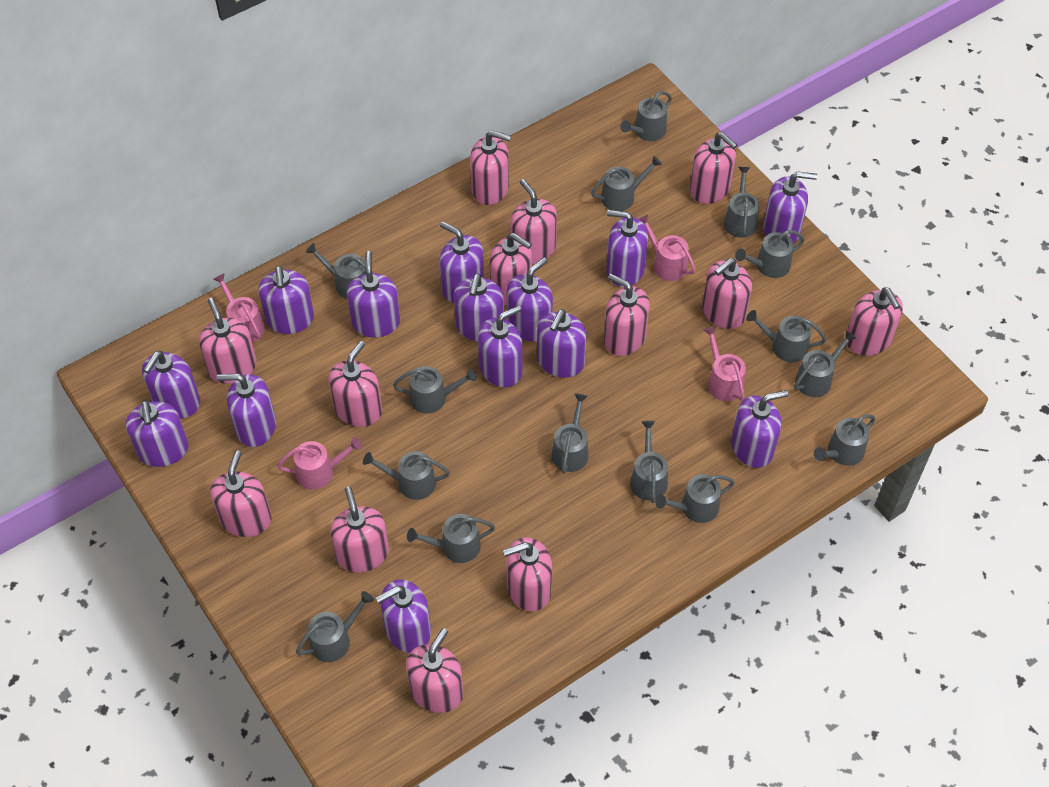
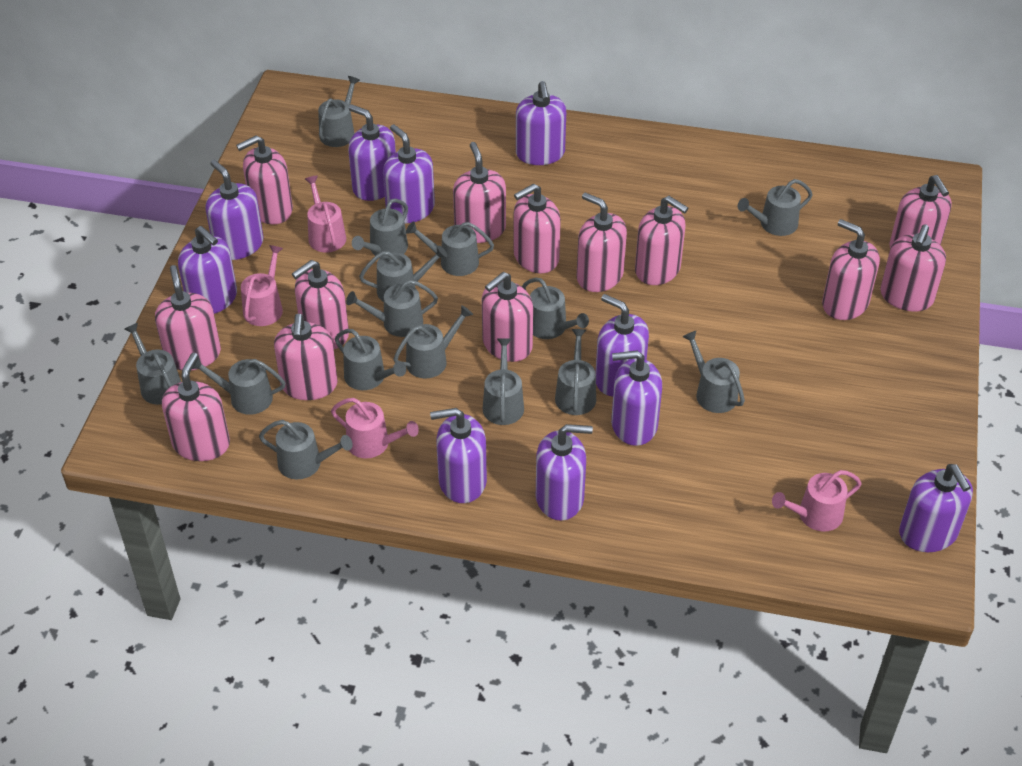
purple soap dispenser: [126,400,189,467] [142,351,200,419] [217,373,276,447] [258,266,314,334] [347,251,400,337] [375,579,431,653] [440,221,484,303] [454,273,504,341] [478,305,522,387] [507,257,553,342] [537,309,587,378] [606,210,648,287] [731,390,788,468] [763,171,817,243] = 14 -> [178,226,237,314] [205,160,264,260] [348,104,396,201] [383,124,435,224] [430,408,487,503] [516,81,566,165] [536,424,593,521] [595,294,649,397] [611,350,662,446] [899,464,973,552] = 10

